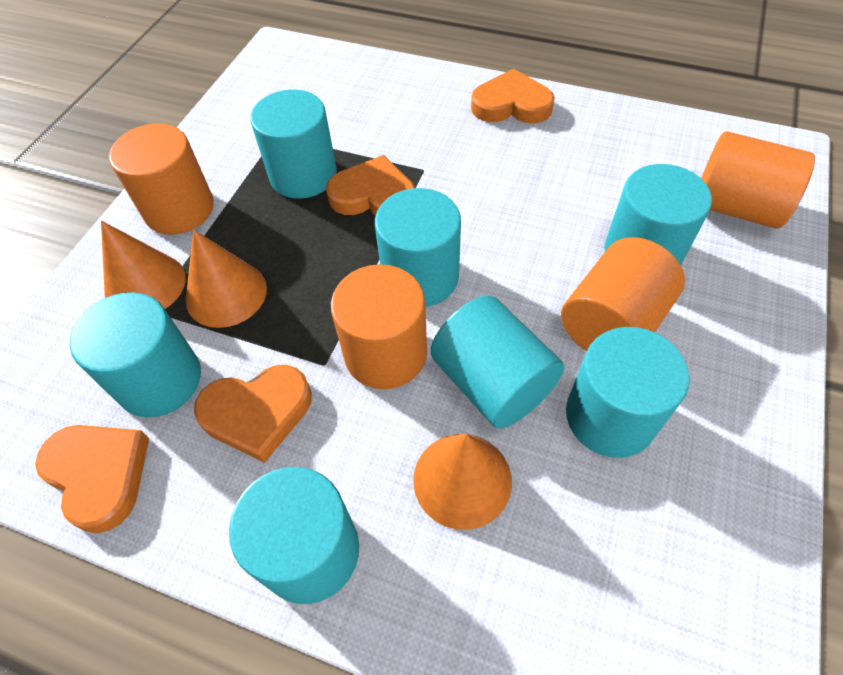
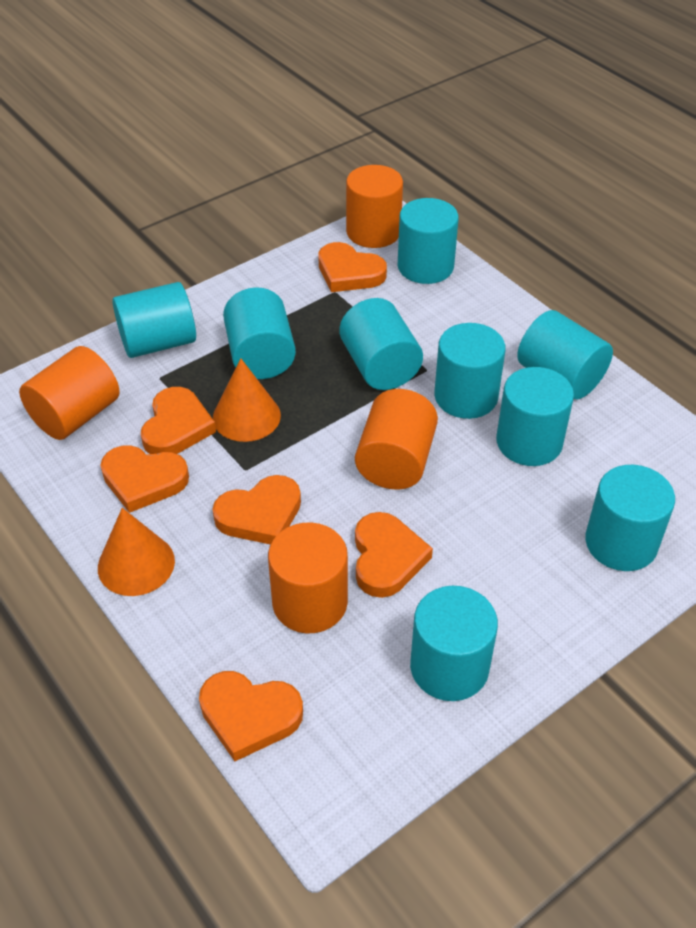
orange cone: [101,221,186,309] [186,230,267,328] [413,434,512,530] = 3 -> [98,508,175,596] [213,358,281,442] = 2
orange heart: [35,425,149,533] [194,365,312,463] [326,155,415,216] [471,69,555,124] = 4 -> [100,446,189,513] [141,387,216,454] [199,671,303,761] [212,475,301,545] [318,242,387,292] [355,512,433,598] = 6
turquoise cylinder: [70,292,201,417] [229,467,359,604] [250,90,337,199] [375,188,461,307] [431,295,564,429] [566,327,690,458] [604,164,712,265] = 7 -> [112,282,196,358] [223,287,296,379] [340,298,423,390] [398,198,459,284] [410,586,498,701] [434,323,506,419] [496,367,574,466] [517,310,613,400] [585,465,675,571] = 9

